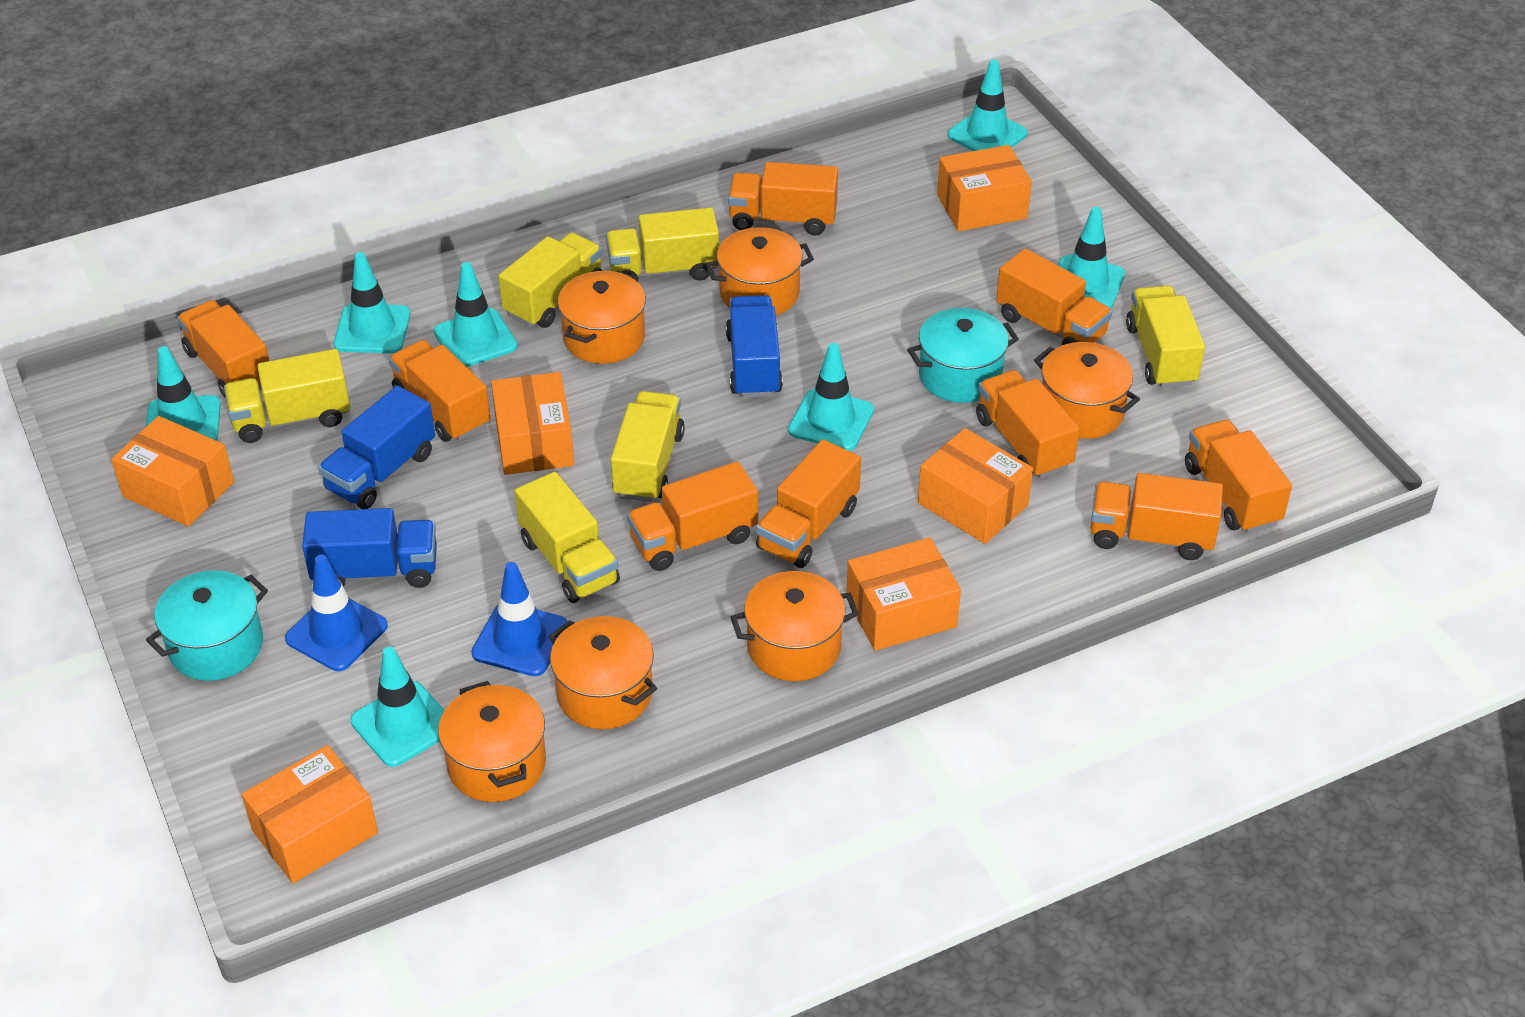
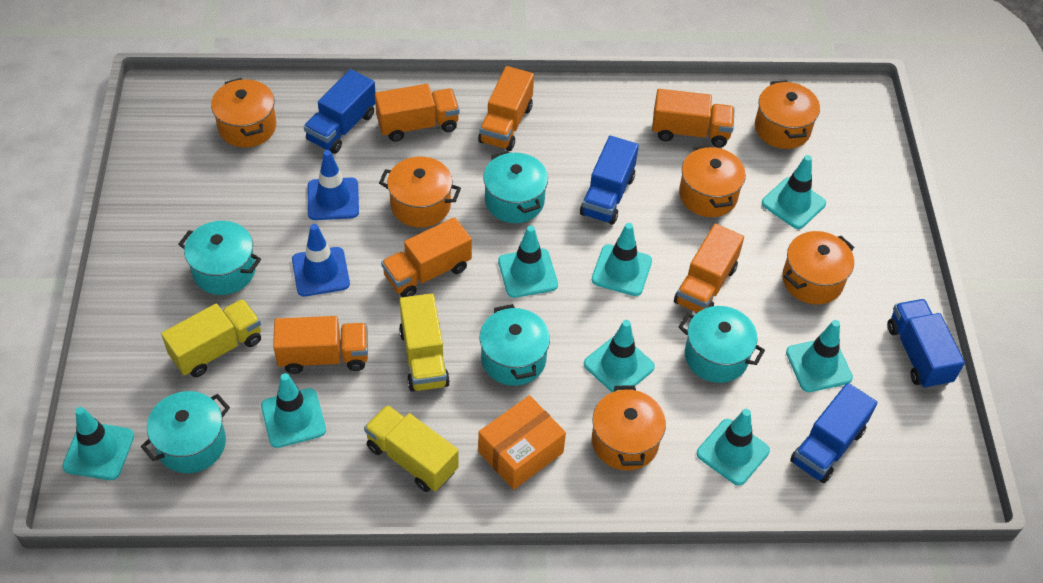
blue truck: [302,508,437,588] [318,386,435,509] [726,295,783,398] = 3 -> [304,69,376,154] [580,136,639,225] [790,383,877,483] [887,299,965,389] = 4
orange box: [111,416,234,526] [242,745,378,883] [491,372,574,475] [846,537,961,651] [918,428,1033,544] [937,145,1032,231] = 6 -> [478,395,566,490] = 1
orange truck: [177,300,269,398] [389,340,491,442] [627,461,758,571] [728,162,838,236] [756,439,861,568] [976,370,1079,478] [996,248,1112,345] [1091,473,1223,560] [1185,420,1292,533] = 9 -> [273,316,368,374] [375,84,460,142] [381,217,472,297] [478,66,534,151] [652,89,735,147] [674,224,744,313] = 6
turquoise pot: [146,570,268,681] [907,308,1019,403] = 2 -> [141,391,230,473] [179,221,261,295] [480,304,550,386] [483,151,548,223] [679,306,765,383] = 5
turquoise traffic cone: [146,346,221,441] [334,252,411,353] [351,647,445,767] [434,262,518,367] [788,343,874,451] [948,59,1028,151] [1058,207,1125,309] = 7 -> [62,407,134,480] [261,373,326,448] [498,226,558,298] [584,320,655,392] [592,223,652,296] [697,409,770,486] [762,155,826,229] [786,320,853,392] = 8
yellow truck: [224,349,350,443] [498,232,603,328] [515,472,620,603] [606,207,719,281] [611,391,685,502] [1126,286,1205,388] = 6 -> [161,299,261,377] [364,405,459,492] [399,293,450,392] = 3

